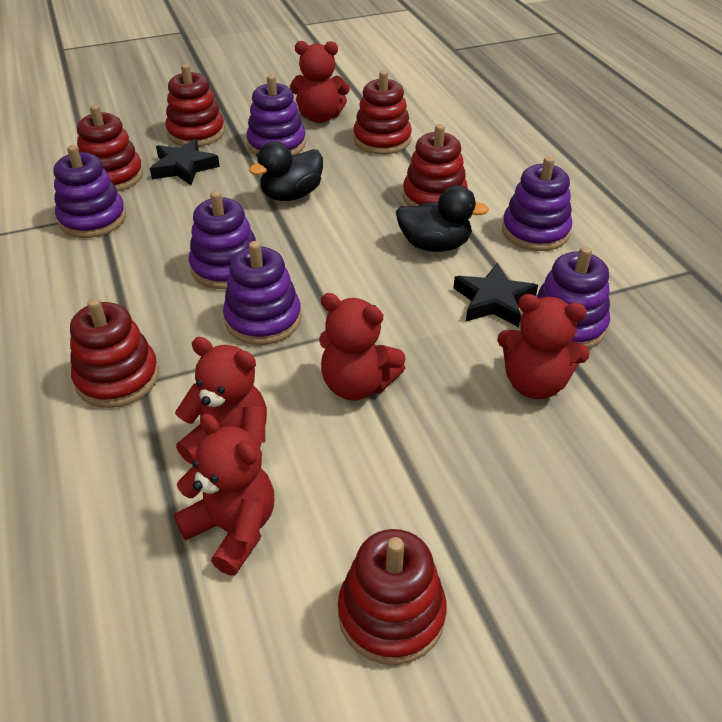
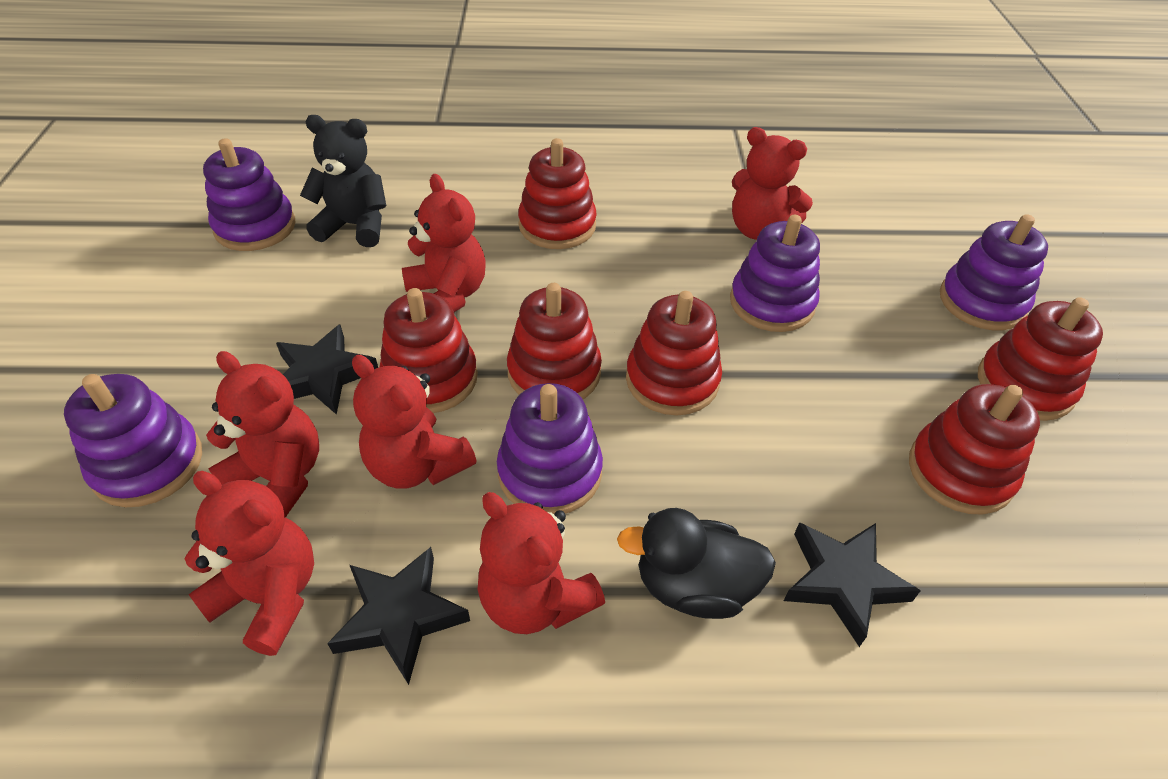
black duck: [249,141,323,201] [396,185,489,252] = 2 -> [617,508,776,619] = 1
black star: [150,139,220,185] [453,263,538,327] = 2 -> [276,325,378,415] [327,547,470,685] [784,522,921,647] = 3
black teddy bear: none = 0 -> [300,115,386,247] = 1
purple stacking toy: [54,145,126,238] [189,191,256,289] [223,241,301,345] [246,75,306,155] [502,156,572,251] [536,246,610,349] = 6 -> [64,374,202,507] [203,138,295,251] [497,383,603,514] [730,215,820,332] [940,214,1048,330] = 5
red teddy bear: [174,414,274,576] [175,337,267,464] [290,41,350,123] [319,293,406,400] [497,294,590,399] = 5 -> [185,471,314,656] [206,351,319,518] [352,355,477,489] [402,174,485,312] [477,492,605,634] [732,127,813,240] = 6

